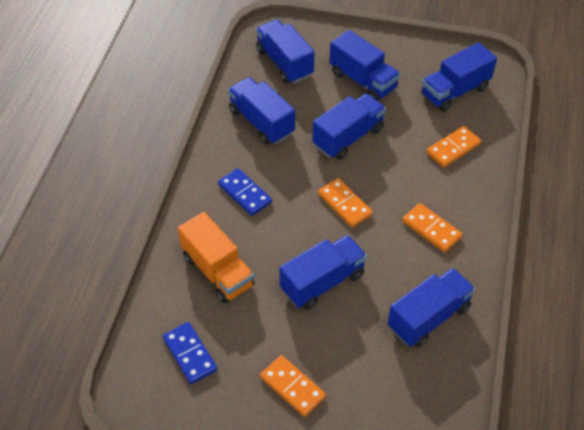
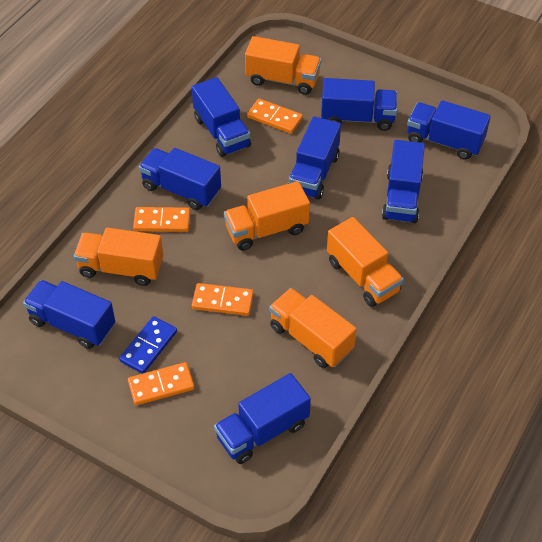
blue domino: [163,322,217,384] [218,168,272,216] = 2 -> [119,316,177,374] = 1
blue truck: [228,77,295,145] [256,20,314,83] [279,235,367,310] [312,94,386,160] [330,30,401,101] [388,268,475,348] [421,42,497,112] = 7 -> [23,280,115,349] [139,148,221,210] [192,77,251,157] [214,373,311,464] [288,116,341,200] [321,78,397,131] [382,140,425,223] [407,100,491,160] = 8
orange truck: [178,212,254,303] = 1 -> [74,228,163,286] [224,181,310,251] [245,36,321,95] [269,288,357,368] [327,217,404,307] = 5

